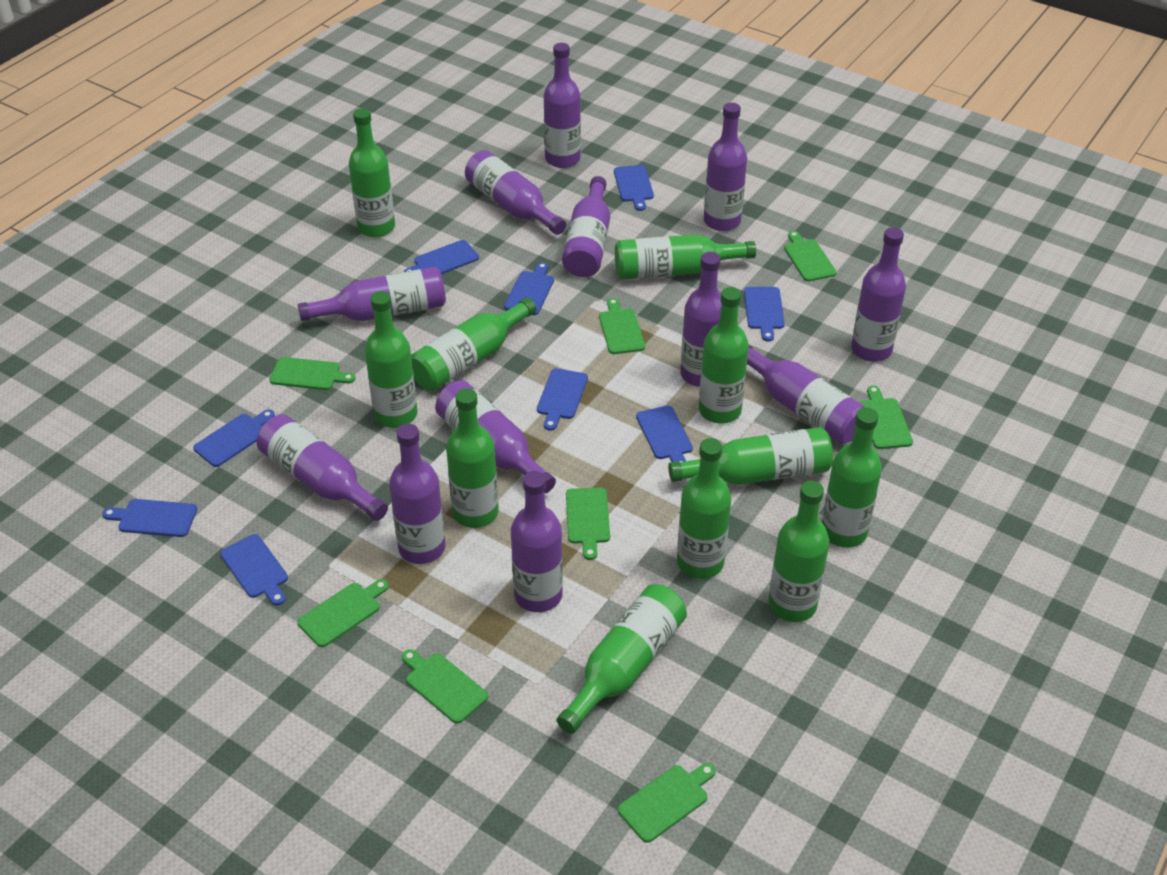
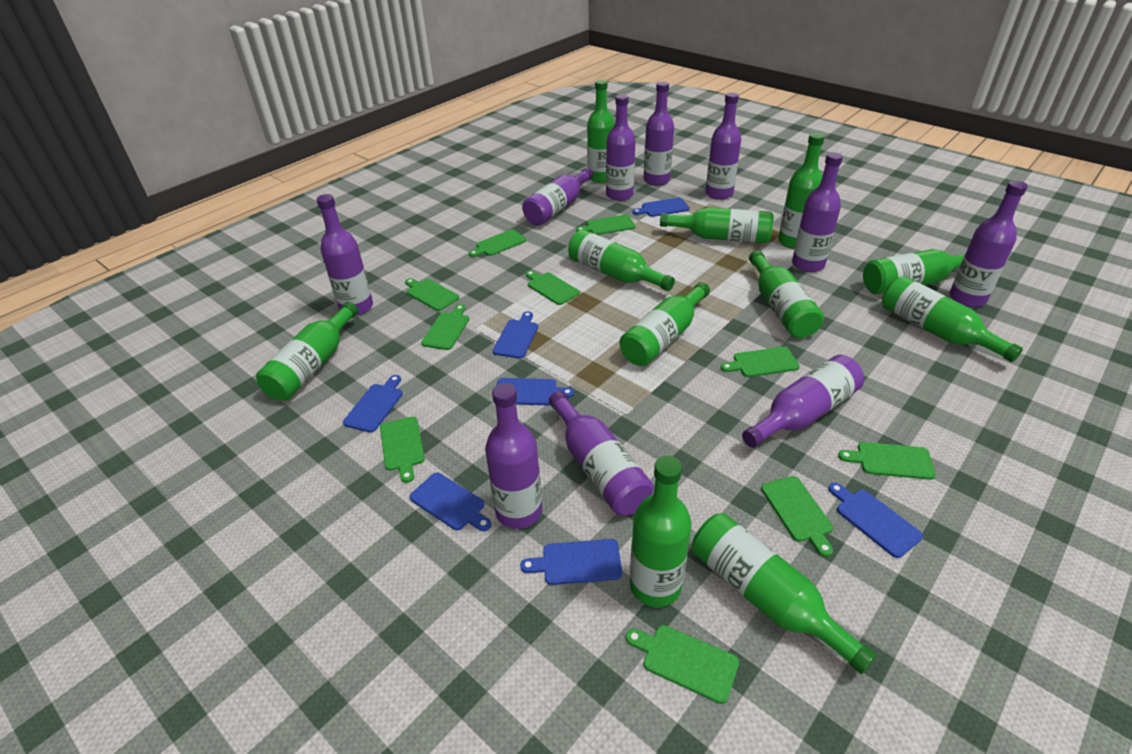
blue cutting board: [102,499,197,537] [193,409,275,467] [220,534,288,606] [404,240,479,274] [504,262,554,315] [537,368,588,431] [614,165,654,211] [636,406,693,462] [744,287,785,342] = 9 -> [343,375,403,433] [409,473,491,531] [493,311,538,359] [497,378,574,406] [520,539,622,585] [632,198,690,217] [828,483,923,558] = 7
green cutting board: [270,357,355,390] [297,579,389,647] [402,649,488,724] [566,488,610,560] [599,298,645,354] [618,763,716,843] [784,231,837,281] [860,385,913,449] = 8 -> [380,417,425,483] [405,278,459,311] [421,304,469,350] [469,229,526,257] [526,270,580,305] [576,215,635,235] [626,625,739,704] [721,347,800,377] [761,476,833,557] [838,442,936,480] = 10
purple bottle: [257,414,388,521] [298,267,446,321] [389,424,445,564] [435,380,556,493] [465,150,566,235] [511,471,563,612] [544,43,581,168] [562,176,610,277] [680,252,722,387] [704,103,747,231] [747,345,865,444] [851,227,906,362] = 12 -> [316,194,373,316] [485,383,542,529] [522,168,593,225] [549,391,654,515] [606,94,636,201] [644,81,674,186] [706,92,741,200] [742,355,864,448] [792,152,843,272] [949,180,1028,307] = 10

